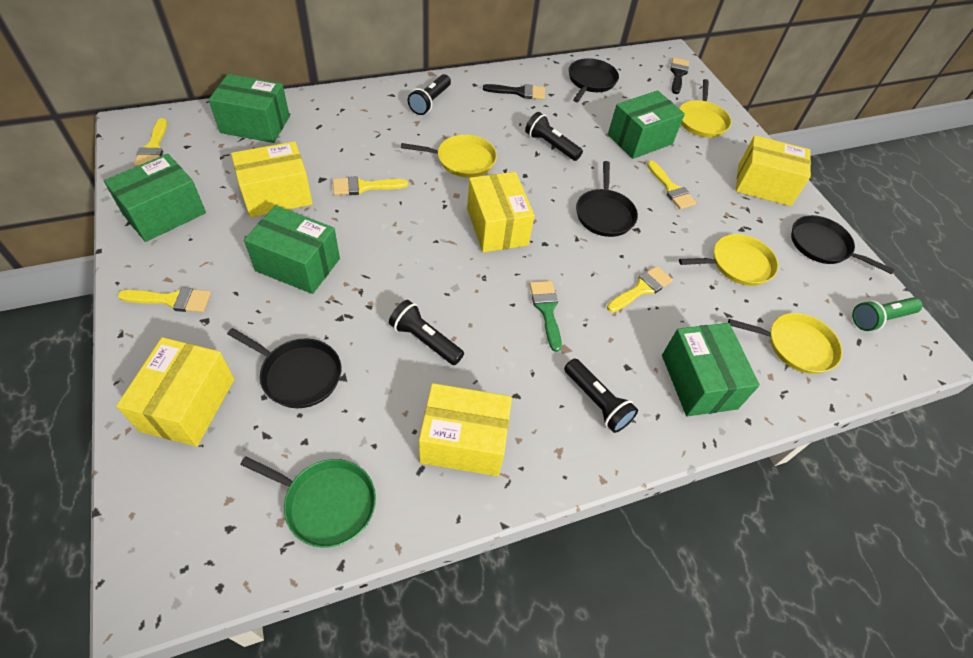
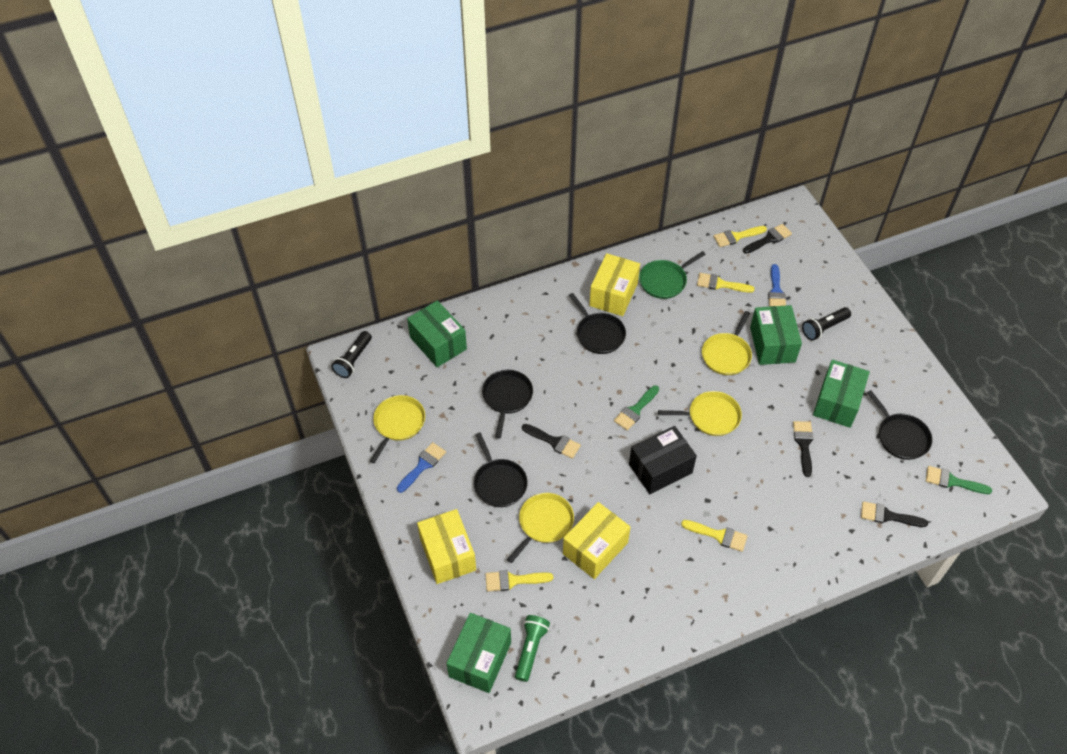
black box: none = 0 -> [629,426,697,494] = 1
black brush: [483,84,545,100] [670,58,689,94] = 2 -> [522,424,581,459] [743,224,792,254] [793,421,814,477] [861,501,928,527] = 4
black flashlight: [389,300,464,365] [408,74,451,115] [525,112,583,161] [564,359,638,433] = 4 -> [331,331,372,378] [802,307,851,341] = 2
blue brush: none = 0 -> [397,442,446,493] [768,264,786,307] = 2
green box: [104,154,206,242] [209,74,290,143] [244,205,340,294] [608,91,685,159] [662,323,760,417] = 5 -> [407,300,467,367] [446,613,511,693] [750,305,802,365] [813,360,870,428] = 4
green brush: [530,281,562,352] = 1 -> [614,385,659,430] [926,466,992,494] = 2
yellow box: [116,337,234,447] [231,141,313,217] [419,383,512,476] [467,172,535,252] [736,135,811,206] = 5 -> [417,509,476,584] [563,502,631,579] [589,253,640,316] = 3
yellow brush: [118,287,211,312] [134,118,167,167] [333,176,408,195] [607,266,673,312] [647,160,697,210] = 5 -> [485,570,553,591] [681,520,748,552] [697,273,755,293] [713,226,767,247] = 4

